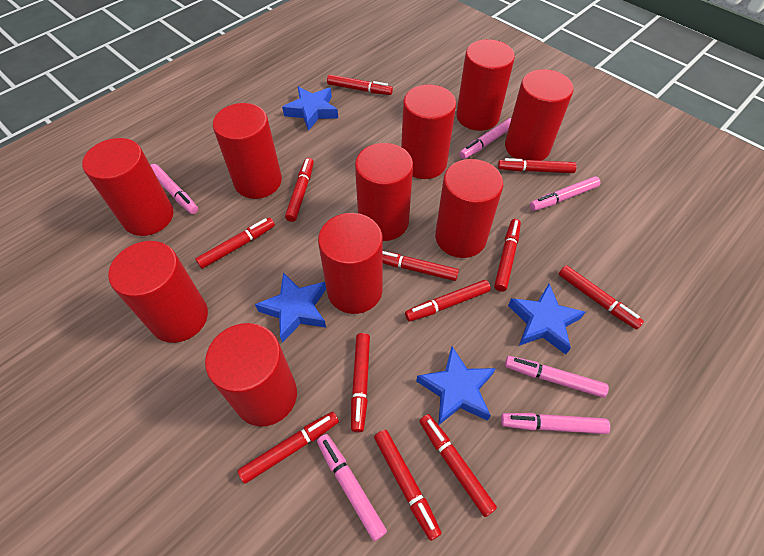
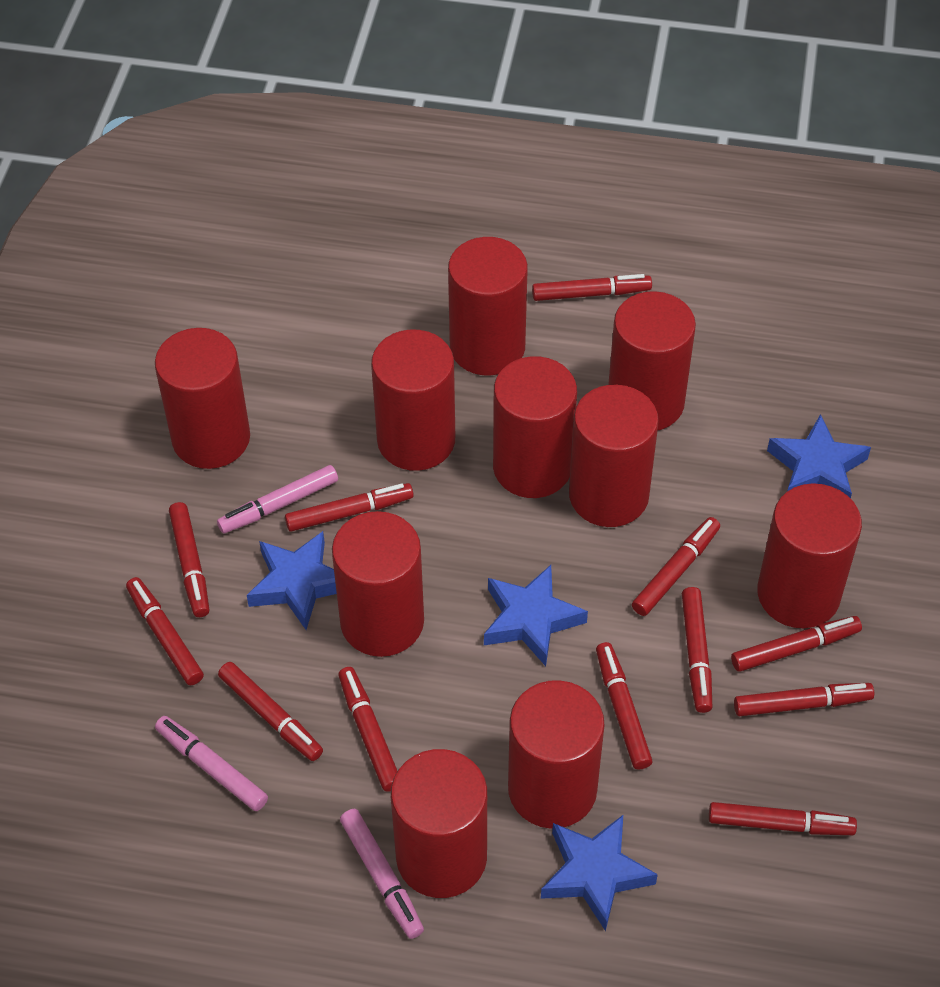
pink marker: [151,164,198,214] [317,434,387,541] [459,118,511,159] [501,413,610,434] [505,356,609,398] [530,176,600,211] = 6 -> [155,716,268,811] [217,465,338,533] [340,809,424,939] = 3

